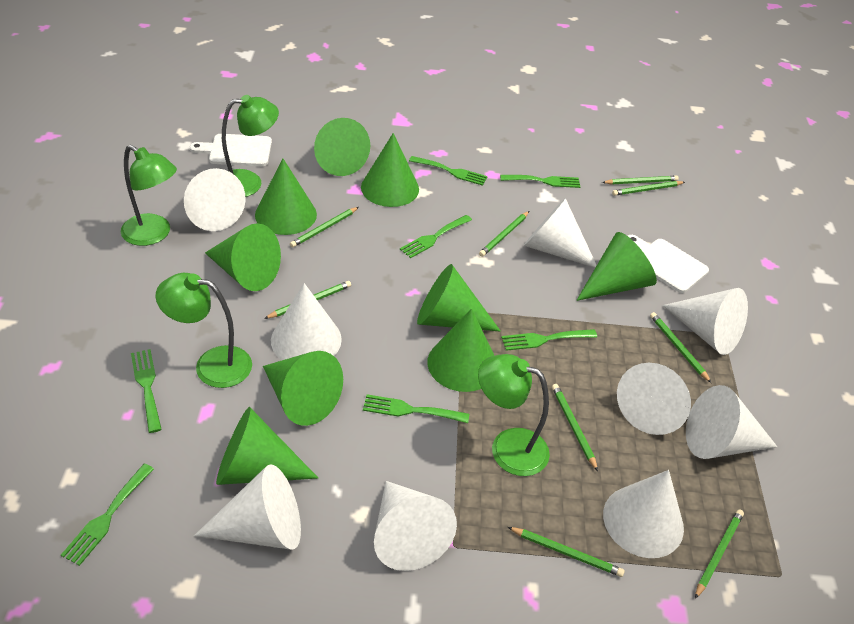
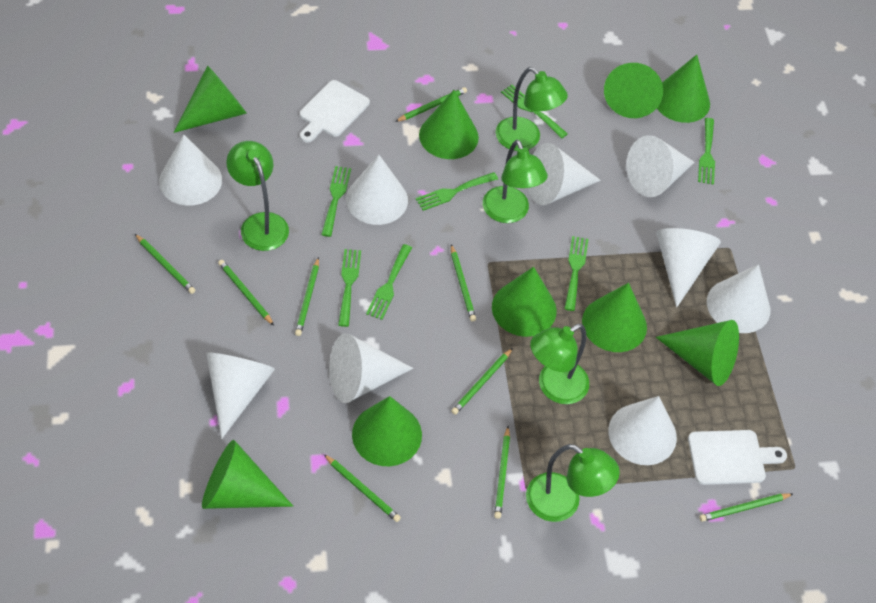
green lamp: [121,145,177,246] [156,273,252,388] [222,95,279,197] [478,354,550,476] = 4 -> [226,141,289,251] [483,140,548,223] [496,67,568,151] [526,444,620,522] [530,324,589,404] = 5

